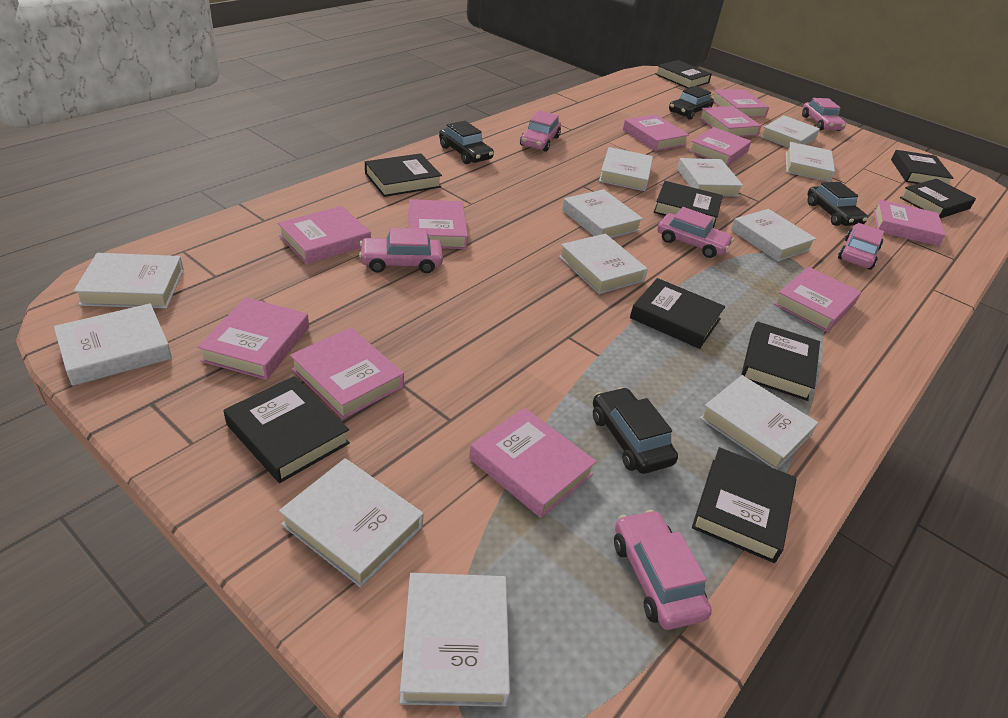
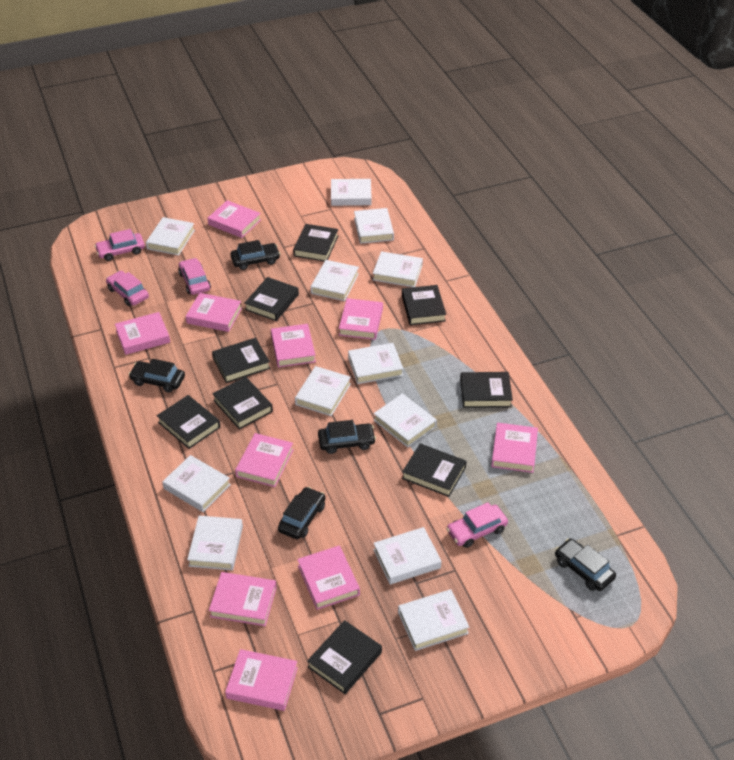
black car: [439,121,494,164] [593,387,678,474] [669,86,714,120] [807,182,868,226] = 4 -> [129,359,185,393] [230,240,280,270] [278,487,325,539] [318,420,376,454] [555,538,616,591] = 5
pink book: [197,297,309,380] [278,206,371,264] [290,328,404,419] [409,199,468,249] [469,408,597,518] [623,114,689,151] [689,127,751,166] [699,106,762,137] [713,89,769,117] [774,267,861,332] [873,199,945,246] = 11 -> [115,312,170,355] [186,293,242,332] [208,200,261,238] [209,572,277,626] [225,649,298,711] [235,433,294,487] [271,324,316,368] [297,545,360,610] [339,298,383,340] [491,423,538,473] = 10
pink car: [359,228,443,273] [520,110,561,152] [614,510,712,630] [657,207,734,258] [802,98,846,131] [838,223,884,270] = 6 -> [94,229,145,261] [106,271,149,306] [178,258,211,295] [446,502,508,548] = 4

